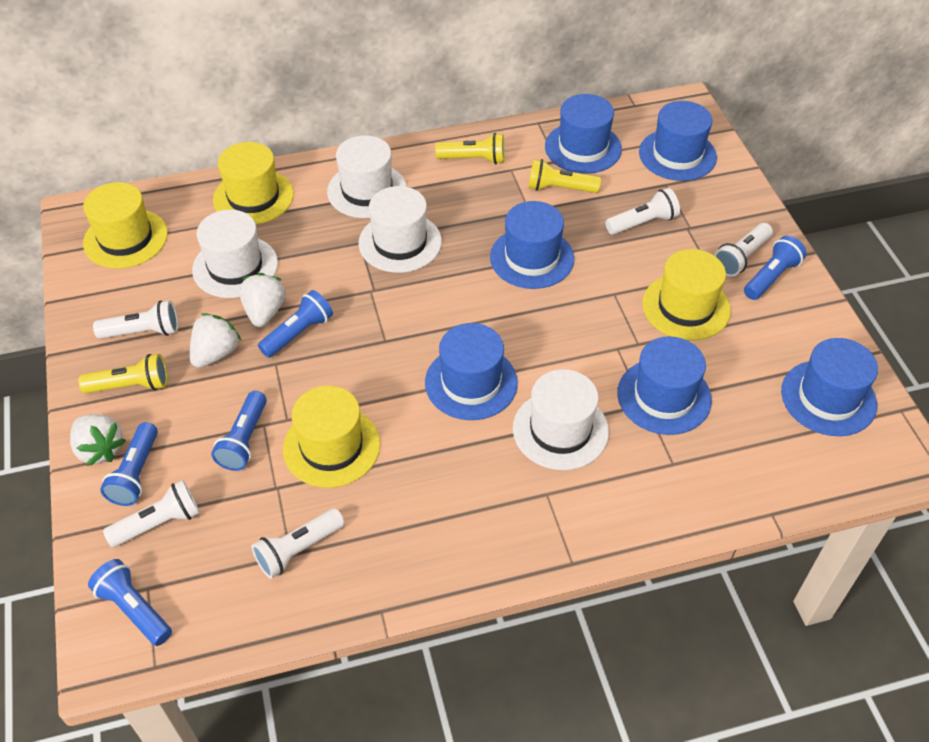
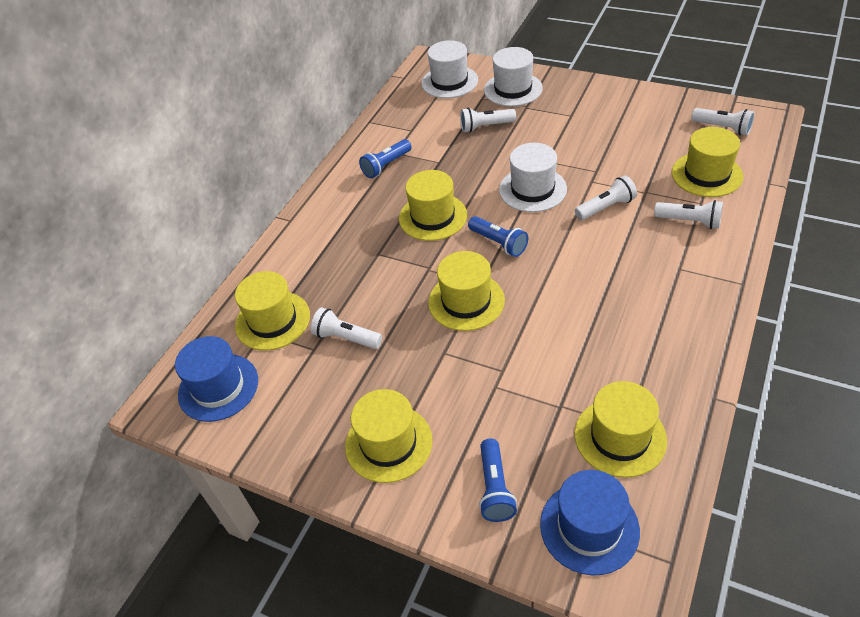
blue flashlight: [88,559,172,646] [100,422,158,506] [211,391,267,471] [258,290,333,358] [744,235,807,300] = 5 -> [359,139,412,178] [468,216,528,257] [479,438,517,522] = 3
blue hat: [425,323,518,420] [490,201,574,289] [545,94,622,174] [617,336,712,435] [639,101,717,181] [781,338,878,436] = 6 -> [175,336,258,422] [540,470,640,576] = 2
white hat: [192,210,278,298] [327,135,407,218] [358,186,442,273] [513,369,609,470] = 4 -> [421,40,478,98] [484,47,543,106] [499,143,567,212] = 3
white strawberry: [70,414,126,466] [190,313,241,368] [239,273,286,327] = 3 -> none = 0
yellow flashlight: [78,354,168,393] [435,133,505,164] [529,159,601,193] = 3 -> none = 0
yellow hat: [83,182,168,269] [213,142,294,225] [283,386,380,488] [642,249,731,341] = 4 -> [235,271,310,351] [345,389,433,483] [399,170,467,241] [428,251,505,331] [574,381,667,478] [672,127,743,197] = 6

